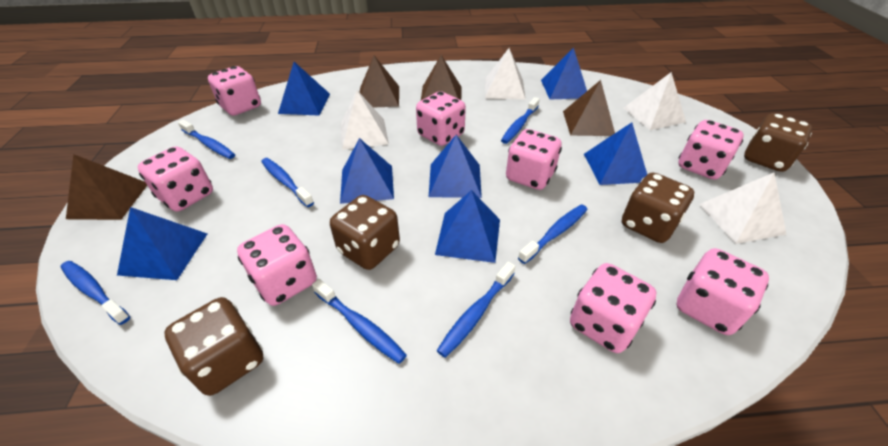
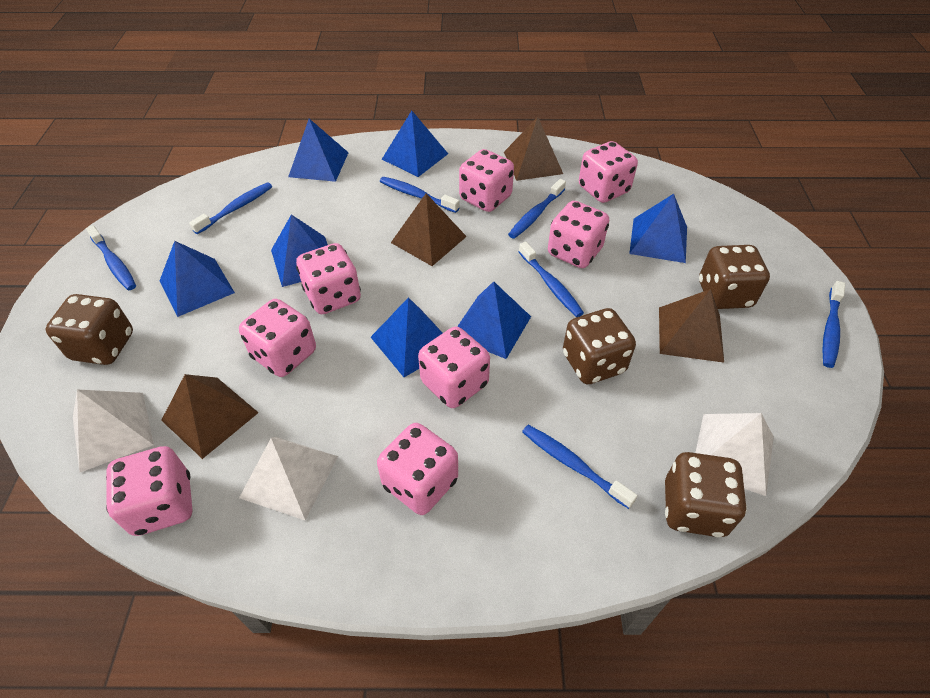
white pyramid: [340,90,389,150] [485,48,526,100] [624,72,686,130] [699,173,786,244] = 4 -> [73,389,154,473] [239,437,338,520] [695,413,774,496] = 3

